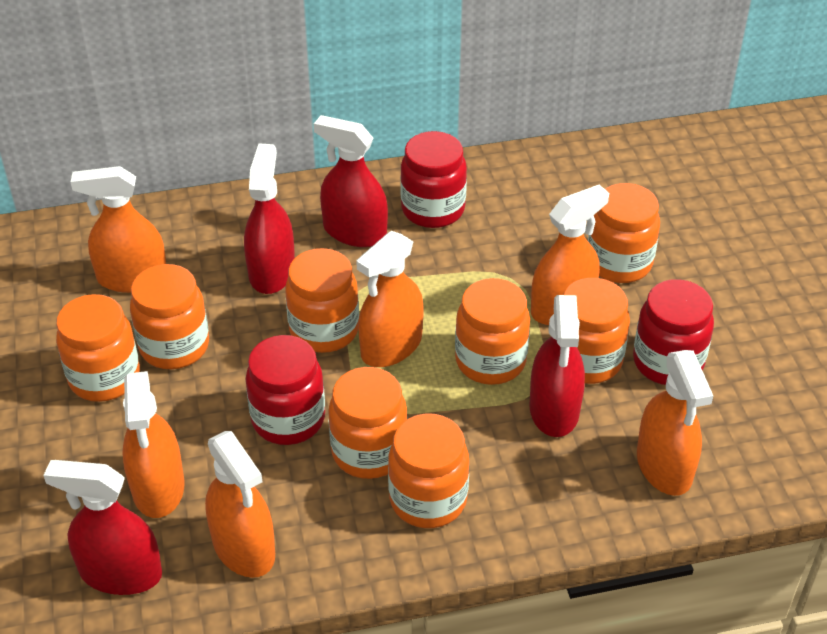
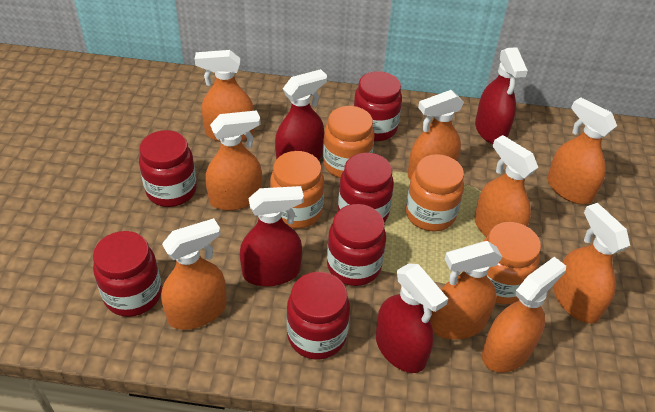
orange jar: [56,294,140,402] [130,264,209,369] [285,248,359,353] [328,367,408,479] [388,413,469,528] [455,278,530,385] [563,278,630,384] [588,183,660,283] = 8 -> [270,151,324,228] [323,106,375,178] [406,154,464,231] [484,222,541,304] = 4
orange spray bottle: [71,166,166,293] [122,371,185,518] [205,431,275,578] [356,231,424,367] [531,185,609,325] [637,350,713,496] = 6 -> [161,218,227,330] [195,50,254,142] [205,110,262,211] [408,90,464,180] [430,241,503,340] [474,135,538,237] [482,257,566,373] [547,97,617,204] [553,203,630,323] = 9
red jar: [246,335,325,445] [400,131,467,228] [633,279,714,385] = 3 -> [93,231,162,317] [139,130,197,207] [287,272,350,360] [327,204,386,286] [338,153,394,222] [354,71,402,141] = 6

